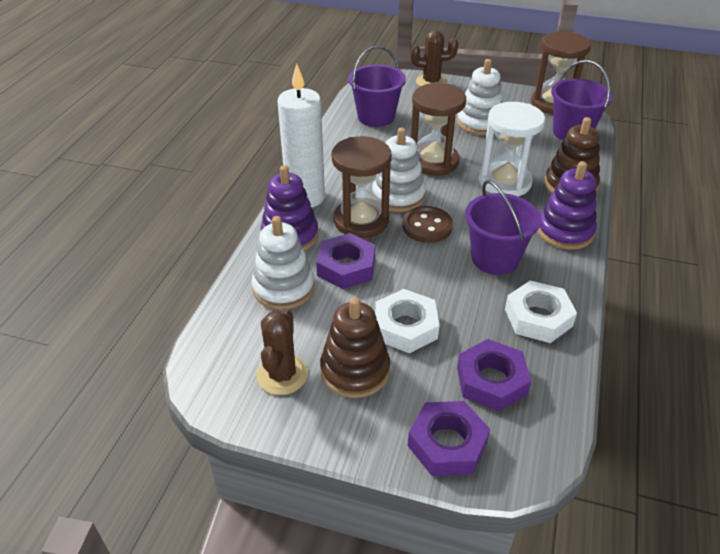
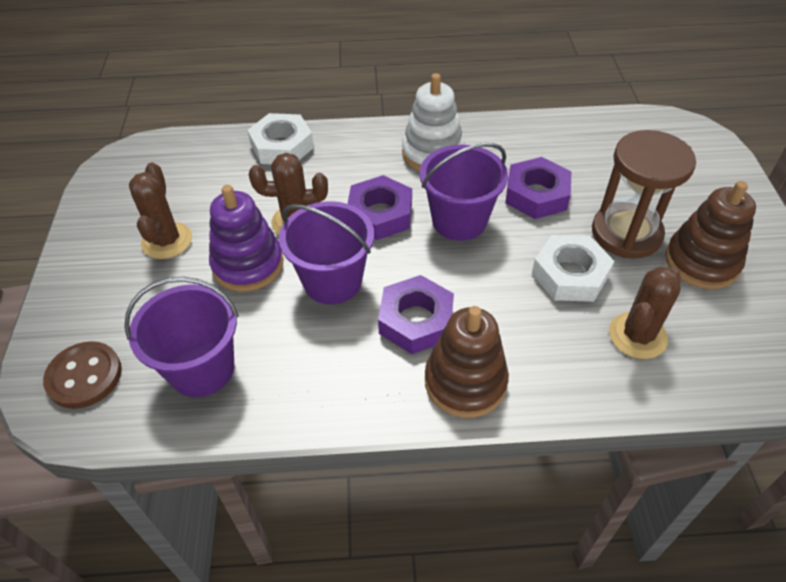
brown cactus: [257,308,308,395] [410,30,458,86] = 2 -> [129,163,192,259] [249,153,328,235] [609,267,681,359] = 3
brown hourglass: [332,136,392,238] [411,83,466,176] [531,31,591,114] = 3 -> [592,130,696,259] = 1
purple stacking toy: [261,165,318,251] [538,161,597,250] = 2 -> [209,185,284,292] = 1
white candle: [277,64,325,208] = 1 -> none = 0
white hourglass: [479,102,545,197] = 1 -> none = 0
white stacking toy: [252,216,314,310] [372,127,426,212] [457,59,503,135] = 3 -> [402,73,464,171] = 1

